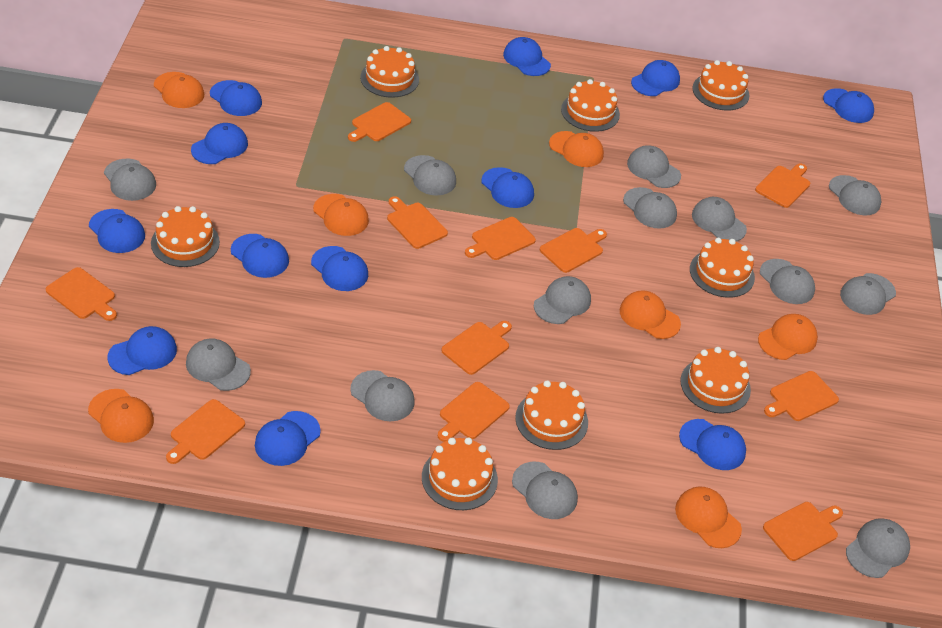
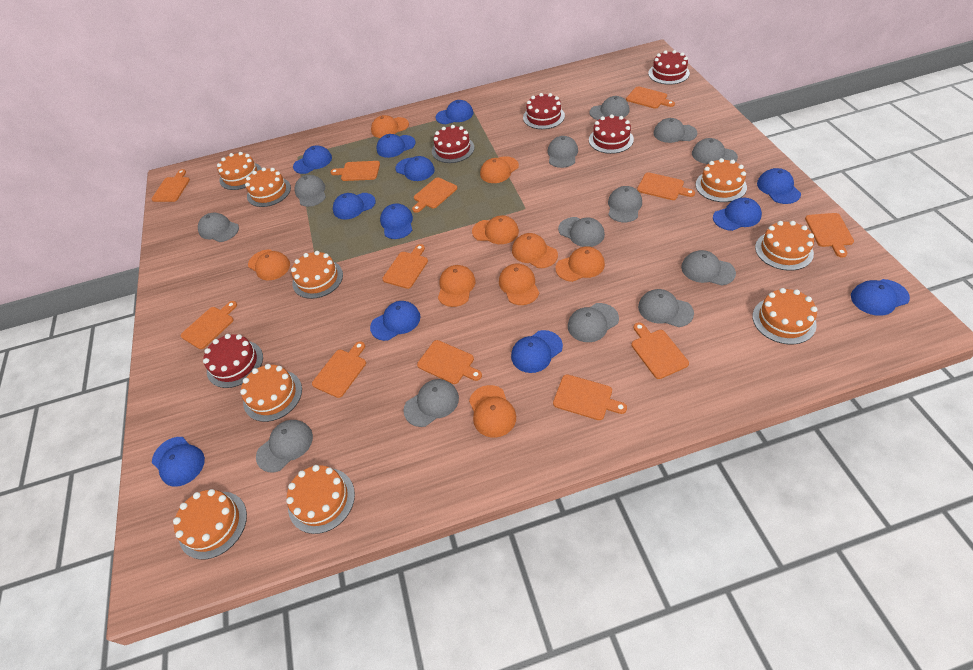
orange cake: [151,206,220,267] [360,46,419,98] [422,437,498,510] [515,380,588,450] [561,79,620,132] [680,347,751,414] [690,238,755,298] [692,60,749,111] = 8 -> [173,489,247,560] [217,152,262,190] [240,364,302,422] [245,167,291,207] [286,465,355,534] [291,251,343,299] [696,158,747,202] [752,288,818,344] [755,221,814,271] = 9
orange cap: [88,389,154,443] [154,72,204,108] [313,194,369,236] [549,131,604,167] [620,290,681,339] [675,486,742,548] [758,314,818,360] = 7 -> [248,249,290,280] [371,115,409,138] [438,265,476,307] [469,385,516,438] [472,215,519,244] [480,156,519,183] [499,264,539,305] [512,233,558,268] [556,246,605,282] = 9
orange cutting board: [46,267,117,321] [166,399,245,464] [348,102,411,142] [387,196,448,249] [438,382,510,442] [441,321,512,375] [465,217,536,260] [540,228,607,273] [755,163,810,208] [763,502,843,561] [764,371,839,421] = 11 -> [152,169,190,202] [181,301,237,349] [312,341,366,398] [330,161,380,181] [382,244,428,289] [412,177,457,213] [417,340,482,384] [553,374,627,420] [626,86,675,109] [631,322,689,379] [637,172,695,200] [805,213,854,258] = 12
red cake: none = 0 -> [203,334,263,388] [432,125,474,163] [523,93,565,129] [589,114,634,154] [648,50,690,85] = 5

